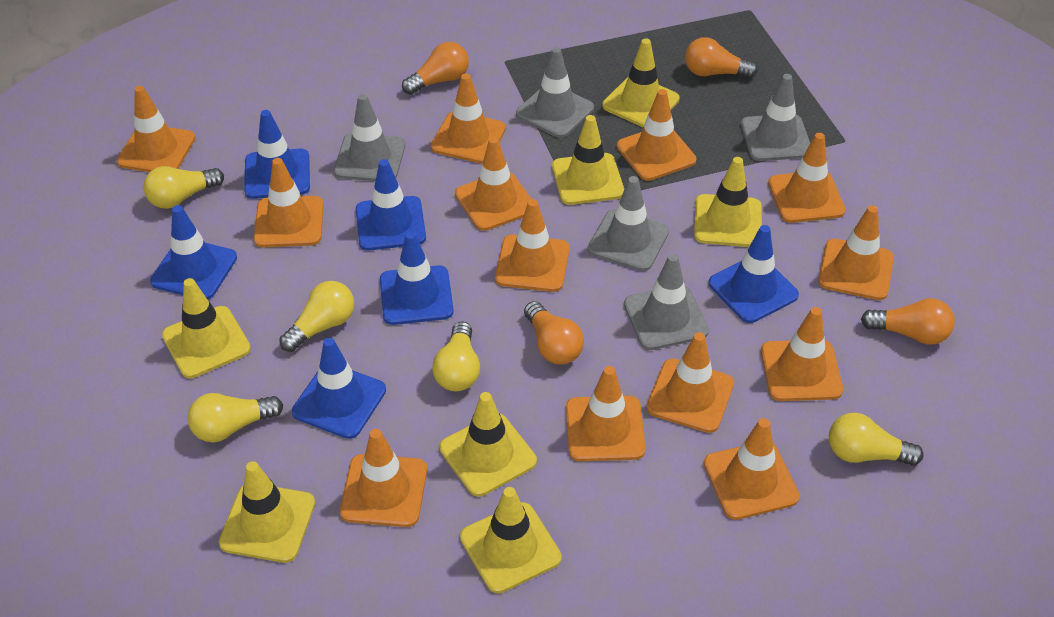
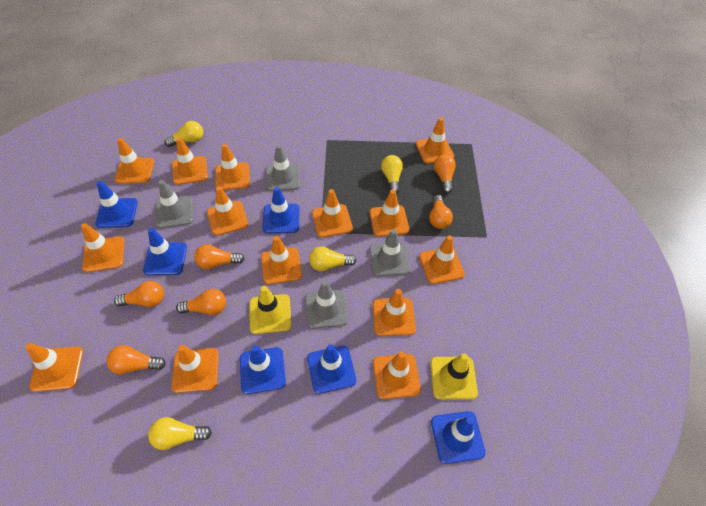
grey traffic cone: [334,94,405,181] [516,47,594,138] [588,176,669,271] [624,254,709,350] [741,74,810,161] = 5 -> [156,180,193,228] [266,145,300,191] [305,280,348,329] [370,229,410,277] = 4
orange light bulb: [402,42,469,95] [524,301,584,365] [685,37,758,78] [861,298,955,345] = 4 -> [107,345,166,374] [114,281,164,307] [176,289,226,315] [194,244,245,269] [429,195,453,229] [434,154,456,193] = 6
orange traffic cone: [117,86,195,172] [254,158,324,247] [340,429,427,527] [431,74,506,164] [455,137,532,231] [495,199,570,292] [566,366,646,462] [617,89,696,181] [646,332,734,433] [704,418,800,520] [761,307,843,401] [768,133,846,223] [818,205,894,300] = 13 -> [26,343,83,392] [81,223,125,273] [115,138,154,184] [171,345,219,393] [172,137,208,185] [207,186,248,236] [215,144,250,190] [261,236,302,285] [312,189,353,238] [370,189,409,237] [373,289,416,336] [373,351,421,399] [416,117,454,164] [419,235,465,284] = 14
yellow light bulb: [144,166,224,209] [188,393,283,443] [279,281,354,352] [432,321,480,391] [829,413,924,466] = 5 -> [148,417,212,450] [164,121,203,147] [309,246,357,271] [381,155,403,194] = 4
yellow traffic cone: [162,278,251,378] [219,461,315,563] [439,392,537,497] [460,487,562,593] [552,115,624,205] [602,38,680,127] [694,157,762,247] = 7 -> [249,286,292,334] [430,353,478,400] = 2

